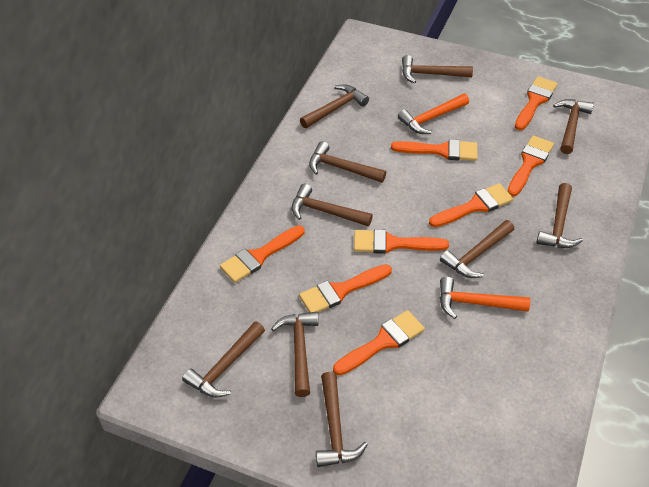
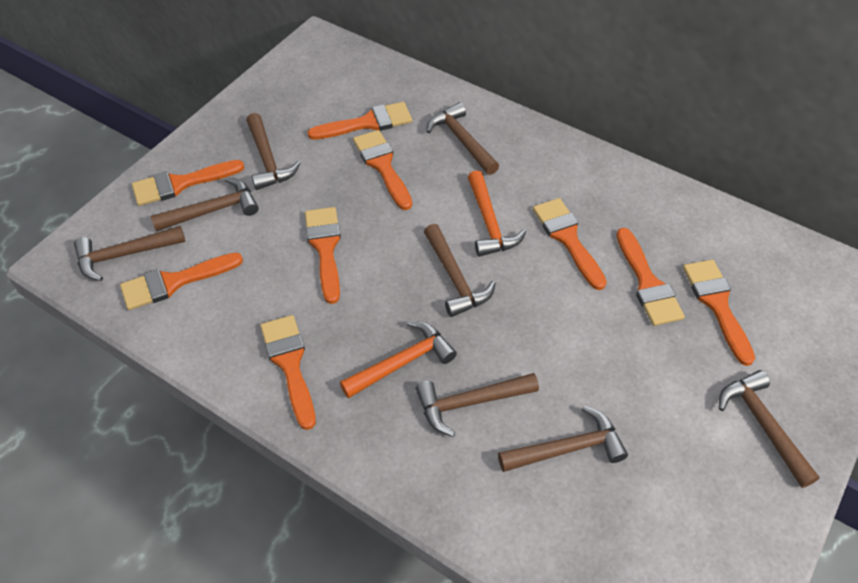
brown hammer: [182,321,265,398] [271,311,318,397] [292,184,373,227] [300,84,369,128] [309,141,386,183] [316,372,368,467] [402,55,473,84] [440,220,514,278] [536,183,583,248] [553,99,594,154] = 10 -> [74,226,185,281] [151,177,259,231] [246,113,301,190] [416,373,539,437] [424,224,496,317] [426,102,499,175] [498,406,628,472] [719,370,820,488] = 8
orange brush: [220,225,305,283] [299,264,392,312] [333,310,425,375] [354,229,449,254] [391,139,478,161] [429,183,513,227] [507,135,554,197] [515,76,558,130] = 8 -> [120,252,243,310] [132,160,245,206] [260,315,316,430] [305,207,341,304] [308,102,412,140] [353,130,412,210] [533,198,607,290] [616,228,685,326] [683,260,755,366] = 9

